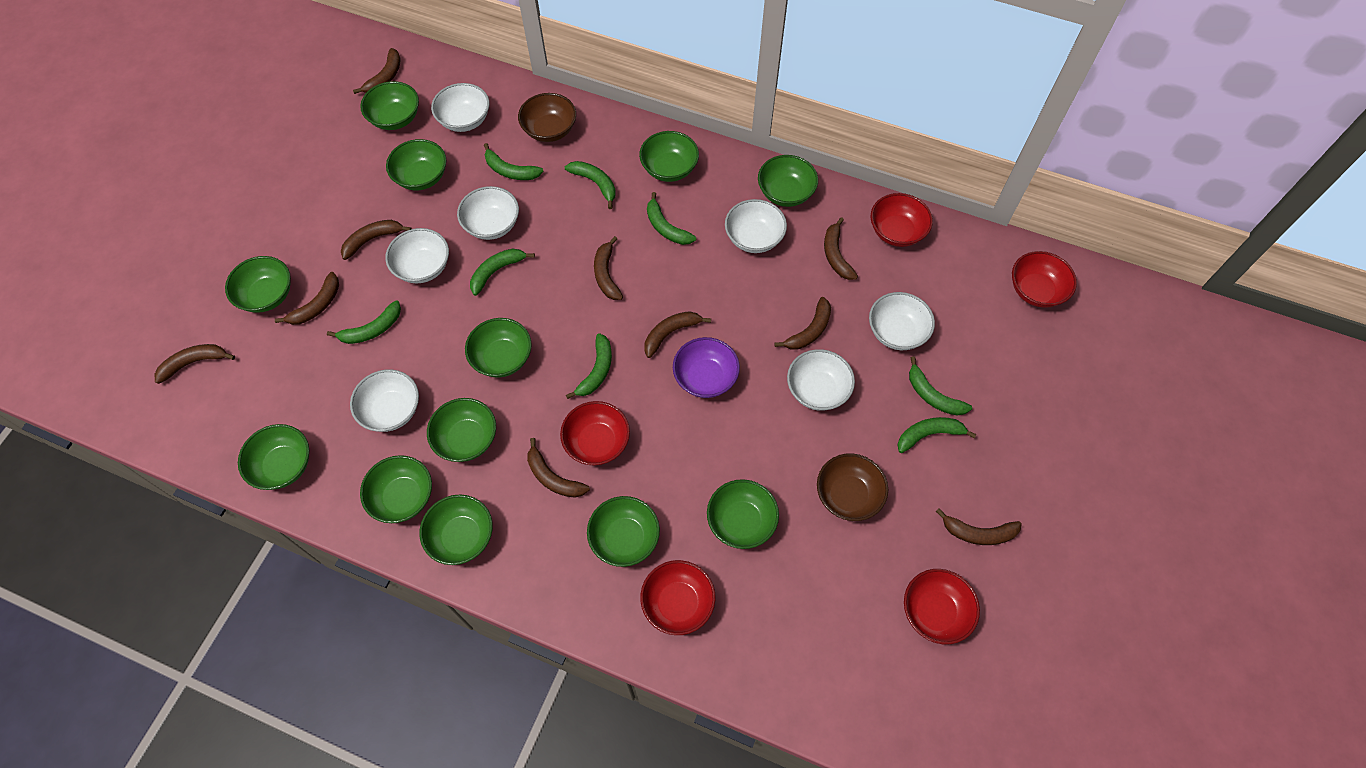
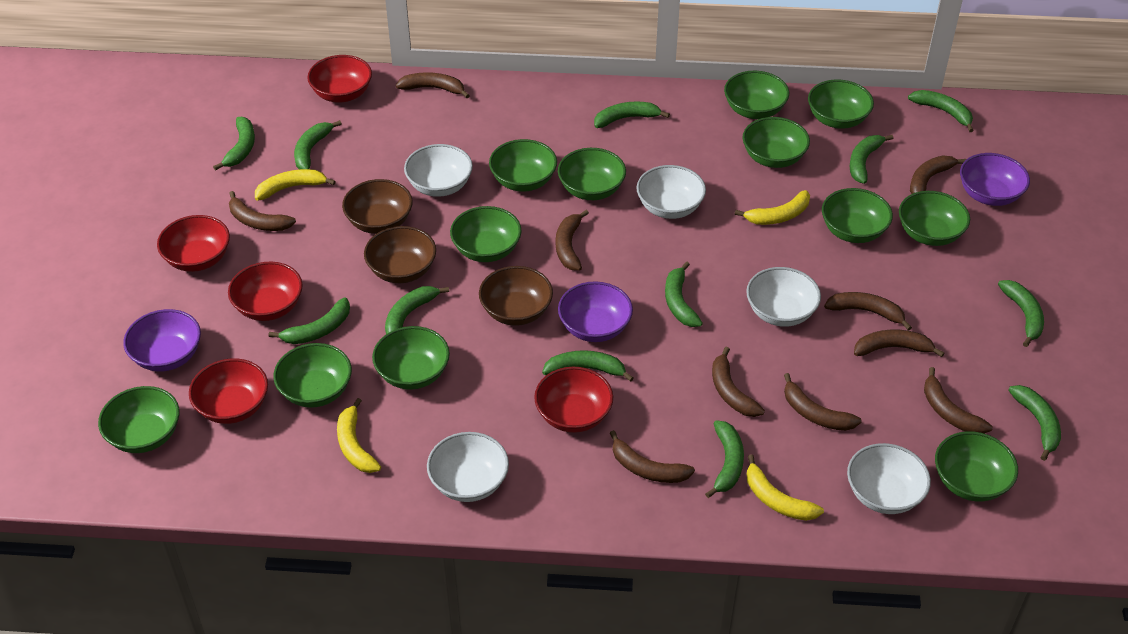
brown bowl: [518,93,576,142] [817,454,888,521] = 2 -> [342,179,413,234] [364,226,436,283] [479,266,553,326] = 3
green banana: [327,300,401,344] [470,249,535,296] [484,143,544,180] [565,161,616,209] [566,333,612,399] [647,192,696,245] [897,417,977,453] [909,357,972,416] = 8 -> [213,117,255,171] [269,297,350,344] [294,120,342,169] [385,286,449,334] [542,350,634,382] [594,101,670,128] [665,262,703,327] [705,420,744,498] [849,135,893,184] [908,90,974,132] [998,280,1044,347] [1008,385,1061,461] = 12
purple bowl: [673,337,740,398] = 1 -> [123,309,201,372] [558,281,633,342] [960,153,1030,206] = 3
white bowl: [350,369,419,432] [385,228,449,283] [431,83,489,132] [457,186,519,240] [725,199,787,253] [787,349,855,411] [869,292,935,350] = 7 -> [404,144,473,197] [427,432,509,502] [636,165,706,219] [746,267,821,327] [847,443,931,514] = 5
yellow banana: none = 0 -> [255,169,336,201] [337,398,381,473] [735,190,810,225] [747,454,824,521] = 4

